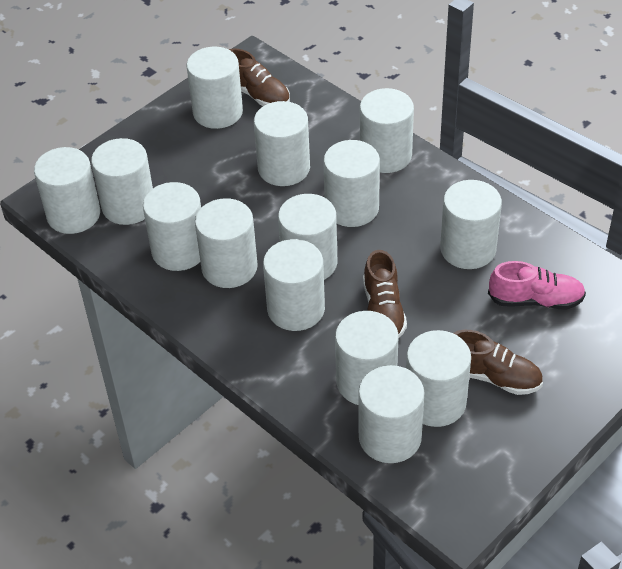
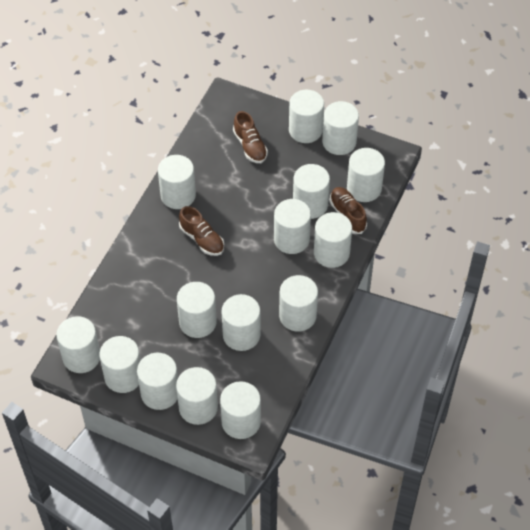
pink shoe: [488,261,586,309] = 1 -> none = 0
white cylinder: [34,147,100,234] [91,138,153,225] [143,182,201,271] [186,47,243,129] [195,198,258,288] [254,101,310,186] [263,239,325,331] [278,194,337,280] [323,140,380,227] [335,311,399,405] [358,365,424,463] [360,88,414,173] [406,330,471,427] [440,180,502,269] = 14 -> [56,316,100,373] [99,336,141,393] [137,353,178,410] [158,155,196,209] [176,367,218,425] [177,282,217,338] [220,381,261,439] [221,294,260,351] [274,199,311,254] [279,275,318,332] [289,90,324,143] [293,164,330,219] [314,212,352,268] [322,101,359,155] [347,148,385,202] = 15

